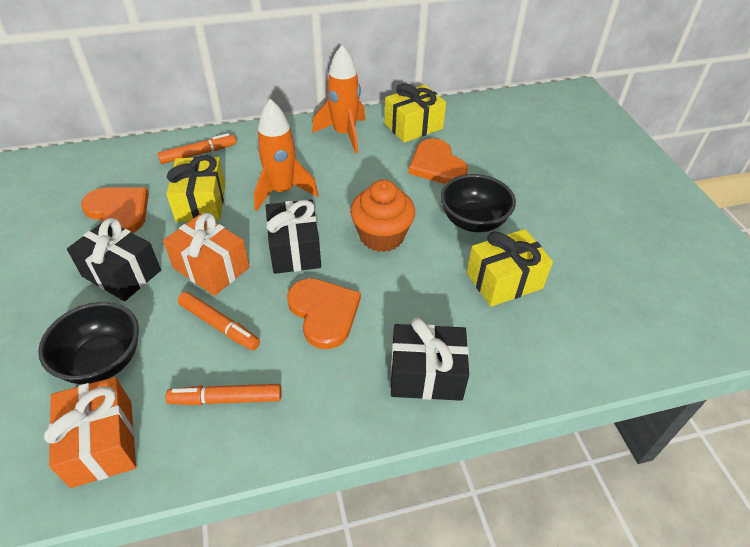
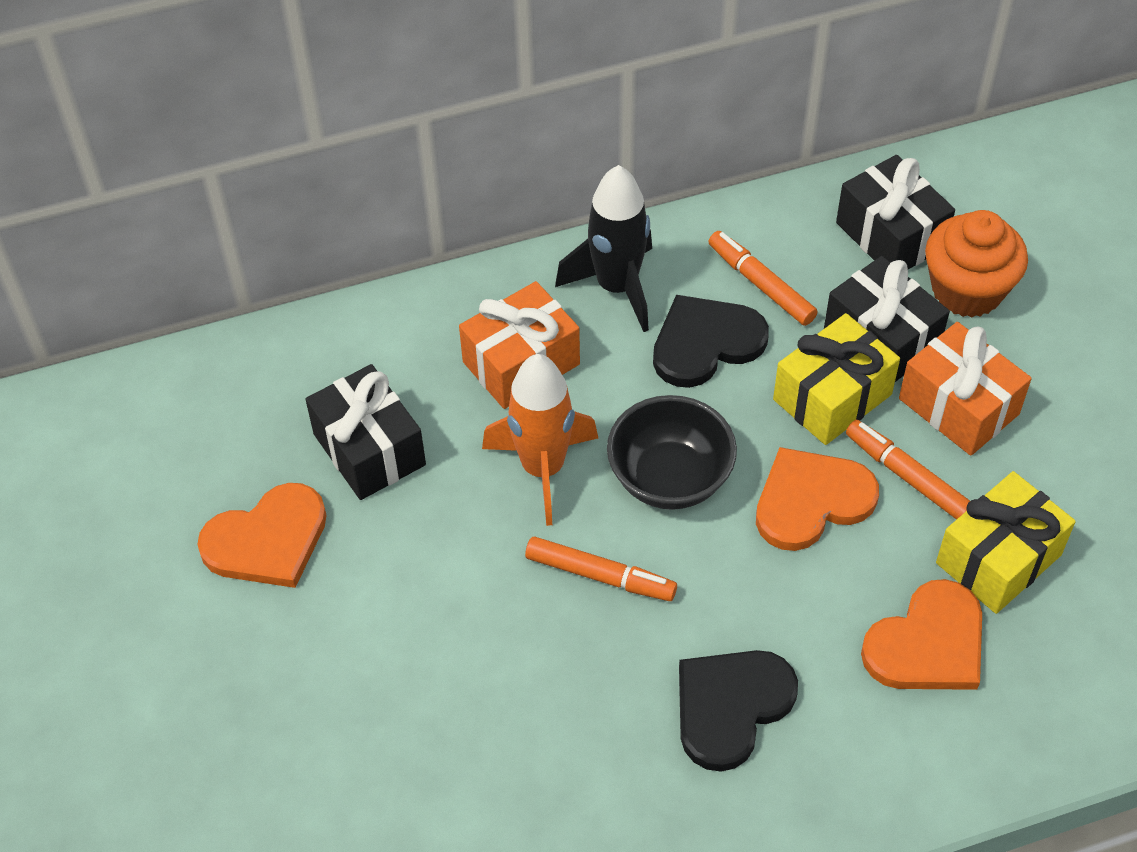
black bowl: [38,302,139,384] [441,174,516,232] = 2 -> [607,395,737,510] = 1
black heart: none = 0 -> [653,295,769,388] [679,650,798,772] = 2
black rocket: none = 0 -> [555,165,652,332] = 1
orange rocket: [254,99,318,211] [312,45,365,153] = 2 -> [482,354,598,526] = 1
yellow gift: [166,155,225,222] [384,83,446,143] [467,229,553,307] = 3 -> [773,313,900,445] [936,471,1076,614] = 2

